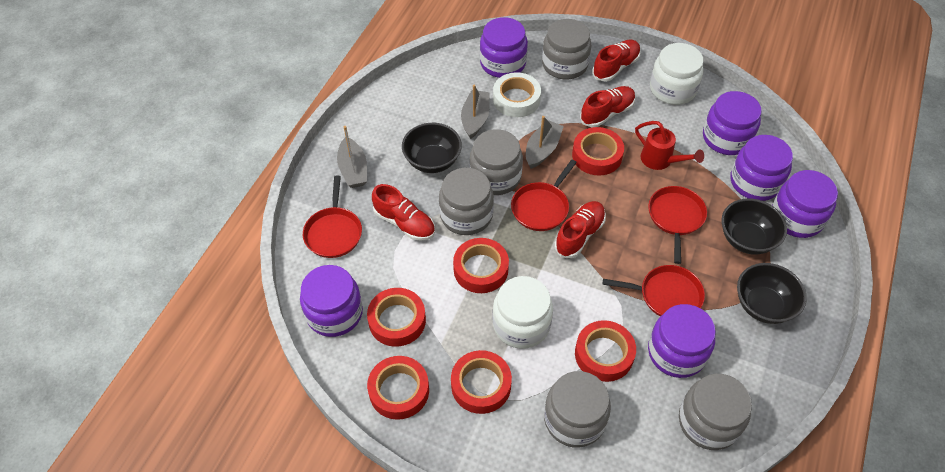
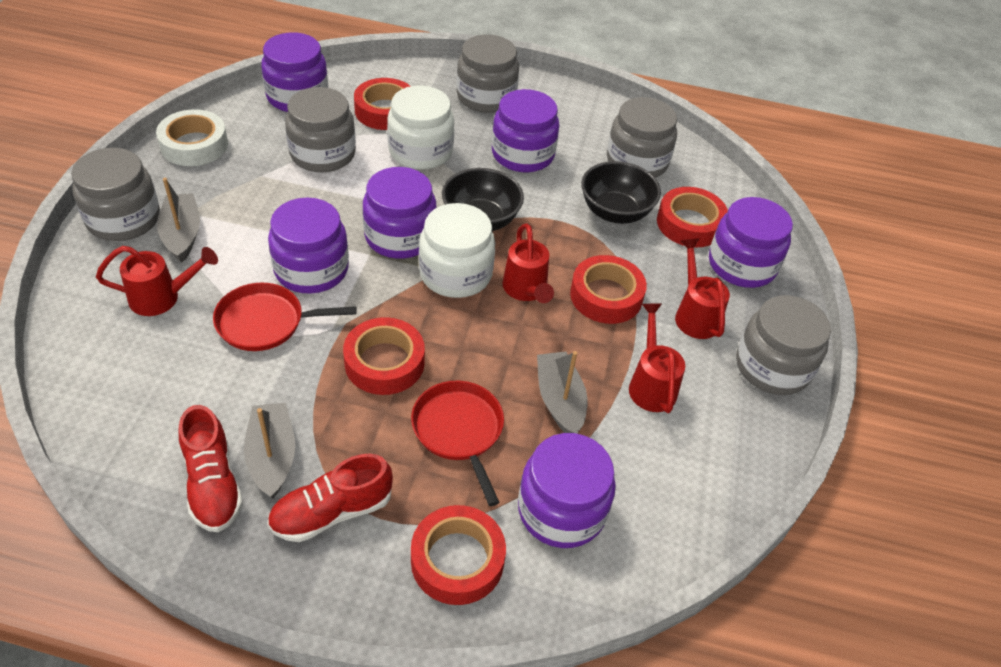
black bowl: [402,123,462,173] [722,198,787,255] [737,263,807,324] = 3 -> [442,168,524,231] [581,161,661,224] = 2
red pan: [303,175,362,258] [511,160,577,231] [603,265,705,317] [648,186,707,264] = 4 -> [213,283,357,351] [411,381,504,506] = 2
red shoe: [372,184,435,241] [554,201,606,258] [580,86,636,127] [592,40,641,82] = 4 -> [179,405,243,532] [267,454,393,542] = 2
red tape: [367,288,426,347] [367,356,429,420] [451,350,512,414] [453,238,509,293] [572,127,624,176] [575,320,636,382] = 6 -> [343,317,425,395] [354,78,410,130] [411,505,506,605] [570,255,647,324] [657,187,728,247] = 5
red watering can: [635,121,704,170] = 1 -> [96,246,218,316] [502,224,554,303] [629,303,685,413] [675,238,730,339] = 4

